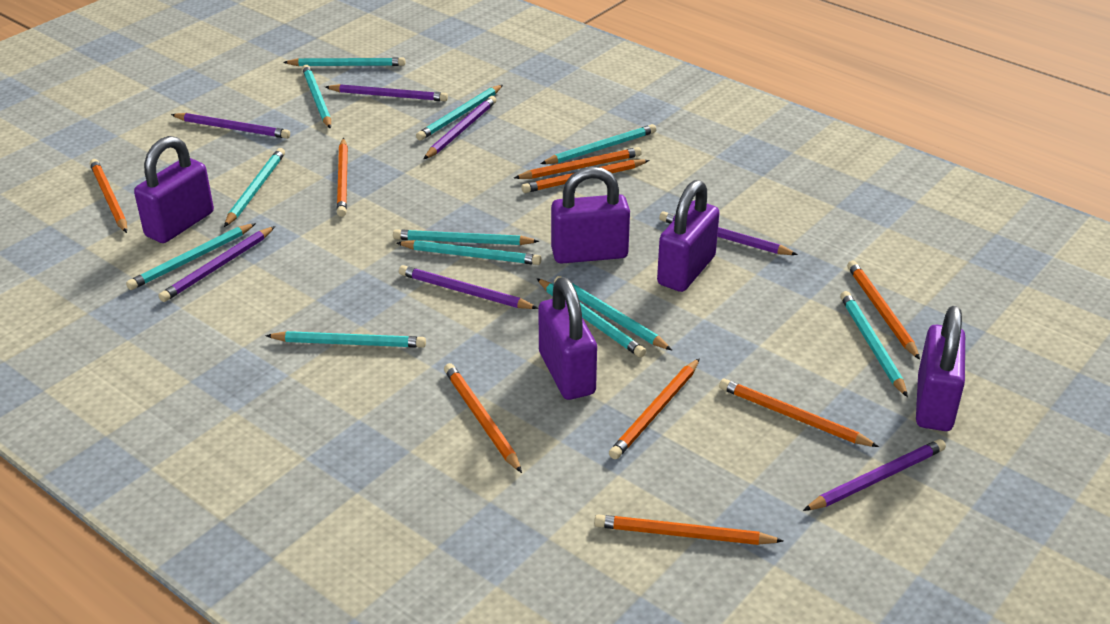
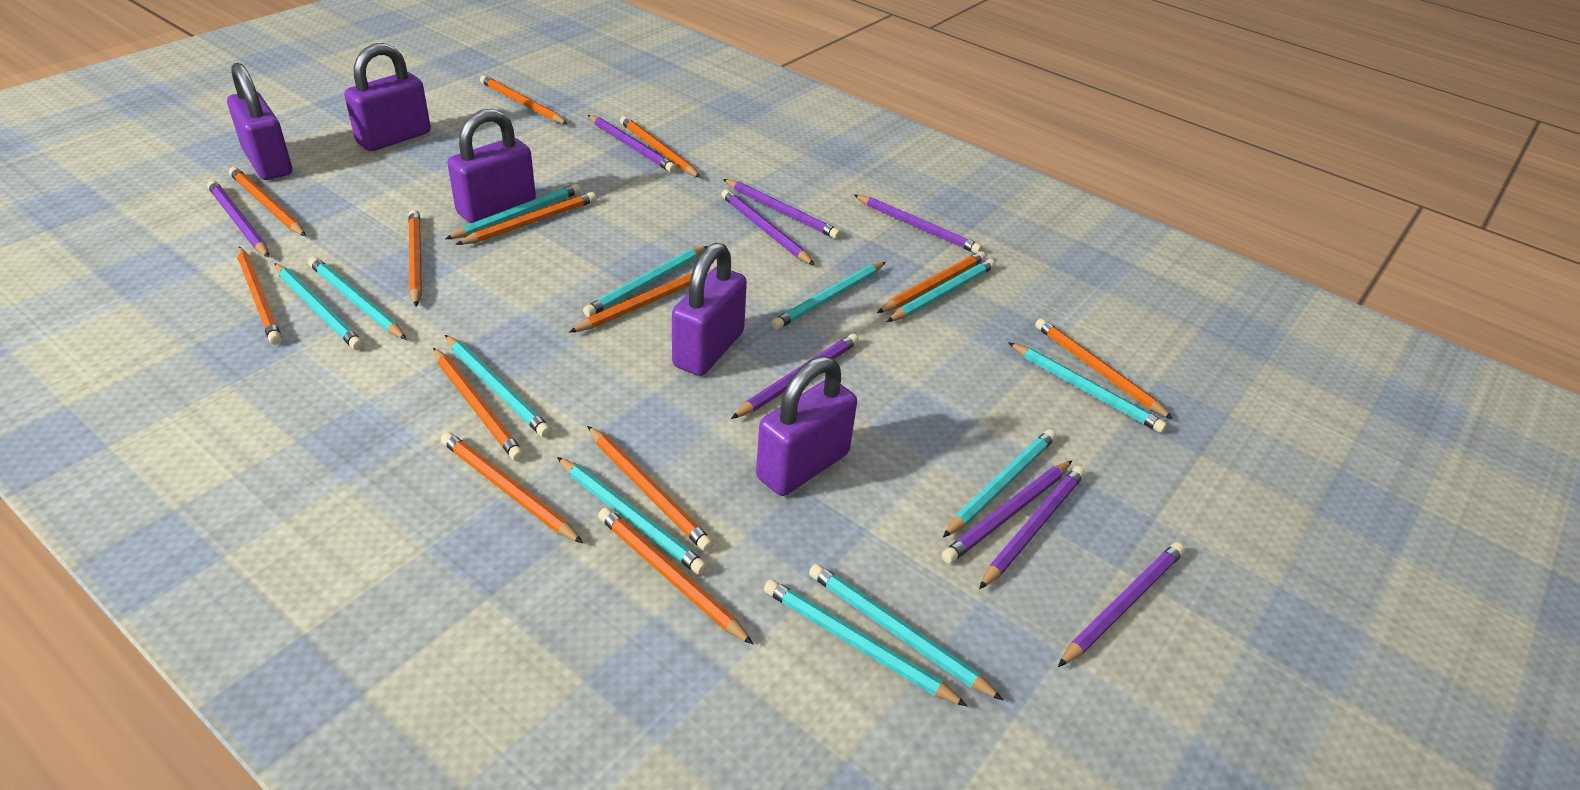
orange pencil: [90,159,127,233] [337,138,348,217] [444,363,522,473] [514,147,642,179] [521,159,650,193] [594,514,784,545] [609,358,700,459] [719,379,879,447] [847,261,920,360] = 9 -> [229,167,306,236] [237,246,282,345] [409,210,422,307] [433,348,524,461] [441,432,583,544] [456,192,596,245] [480,75,568,124] [569,269,711,333] [587,426,714,552] [598,507,754,645] [620,116,701,178] [877,251,986,313] [1035,318,1173,419] = 13
purple pencil: [159,226,275,302] [171,113,290,139] [325,84,448,101] [399,265,538,309] [424,96,496,159] [659,211,798,255] [803,439,946,511] = 7 -> [207,180,269,257] [588,115,676,173] [721,189,815,265] [723,179,841,239] [731,334,859,419] [854,195,982,253] [942,460,1072,563] [979,466,1085,589] [1058,542,1185,667] = 9

